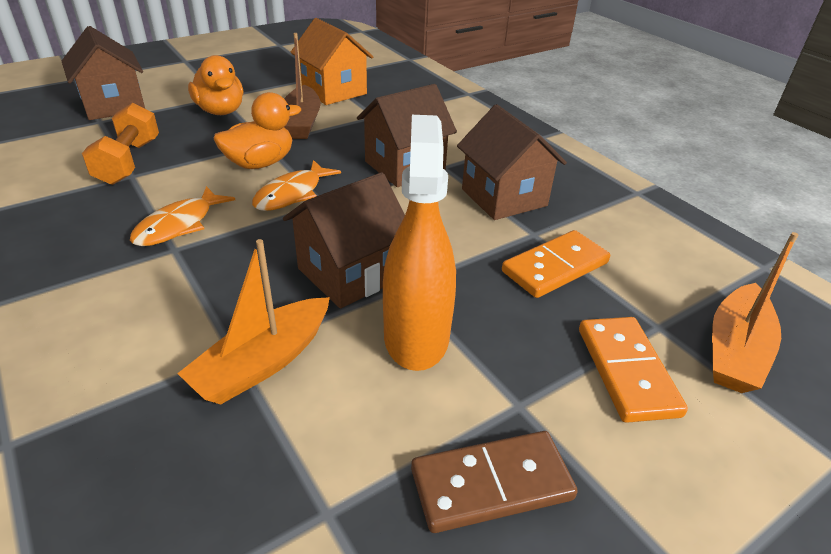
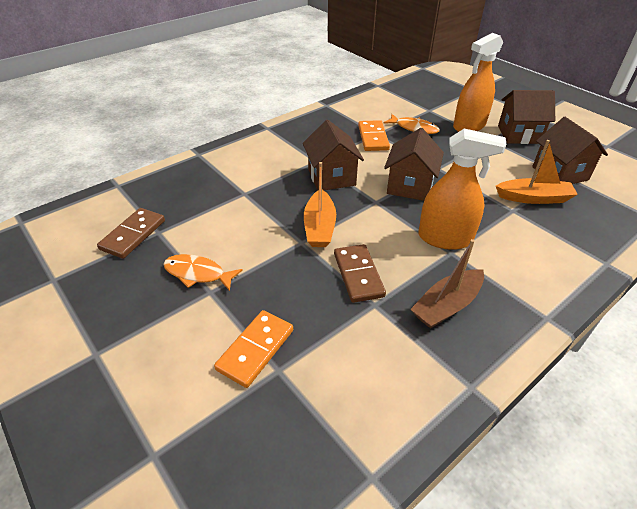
brown domino: [411,431,578,533] = 1 -> [97,208,165,259] [334,244,386,303] = 2
orange duck: [188,55,243,115] [214,92,301,169] = 2 -> none = 0
orange dumbbell: [82,103,159,185] = 1 -> none = 0
orange house: [290,18,373,105] = 1 -> none = 0
orange spray bottle: [383,115,456,371] = 1 -> [418,129,506,250] [453,33,503,132] = 2

